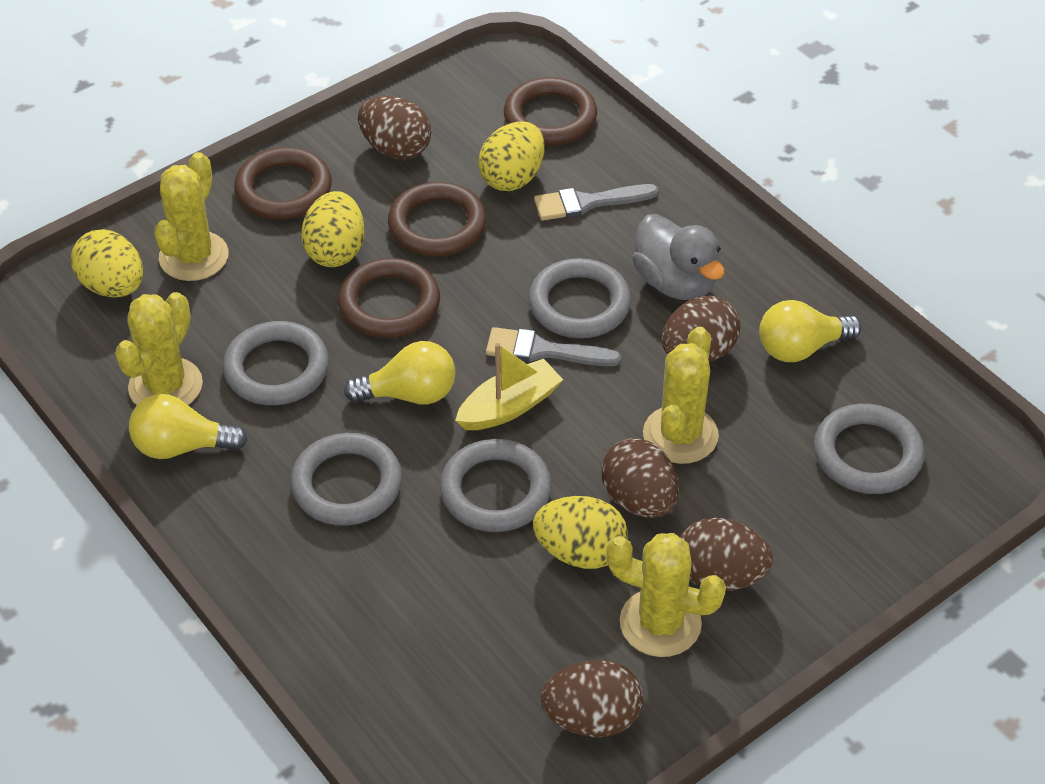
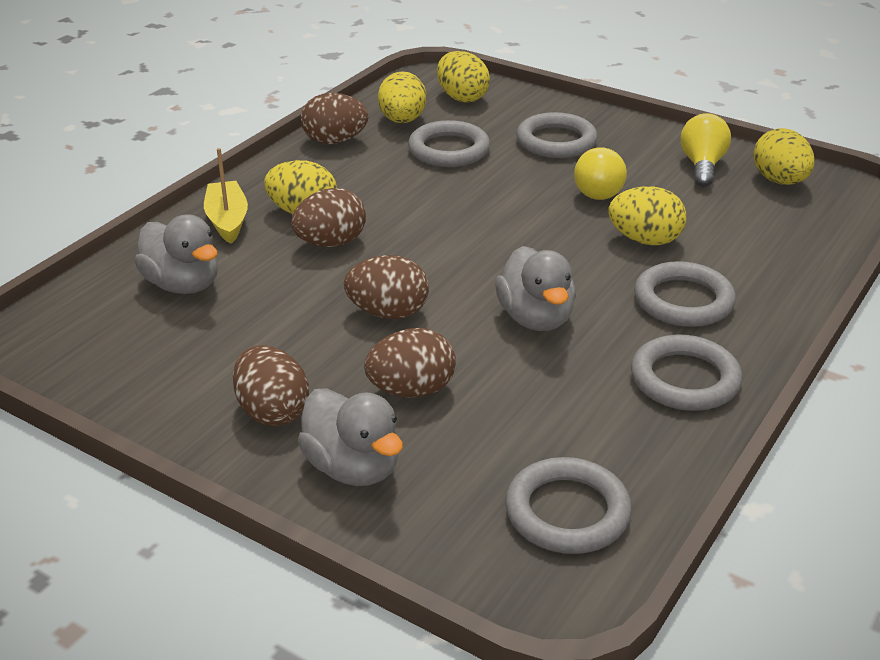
brown ring: [234,147,332,220] [338,258,440,338] [388,182,486,257] [504,77,597,146] = 4 -> none = 0
grey brush: [486,327,621,366] [534,184,659,221] = 2 -> none = 0
grey duck: [632,214,725,300] = 1 -> [135,214,218,294] [298,388,403,486] [495,246,576,331] = 3
yellow cactus: [115,292,203,405] [154,152,229,281] [606,533,726,657] [643,327,719,464] = 4 -> none = 0
yellow egg: [71,229,143,298] [301,191,365,267] [478,121,544,191] [533,496,628,569] = 4 -> [264,160,337,214] [378,71,426,123] [437,51,490,102] [609,186,687,245] [753,128,815,185] = 5
yellow light bulb: [129,394,248,459] [344,341,456,405] [759,300,862,362] = 3 -> [574,147,627,200] [680,113,731,187] = 2

